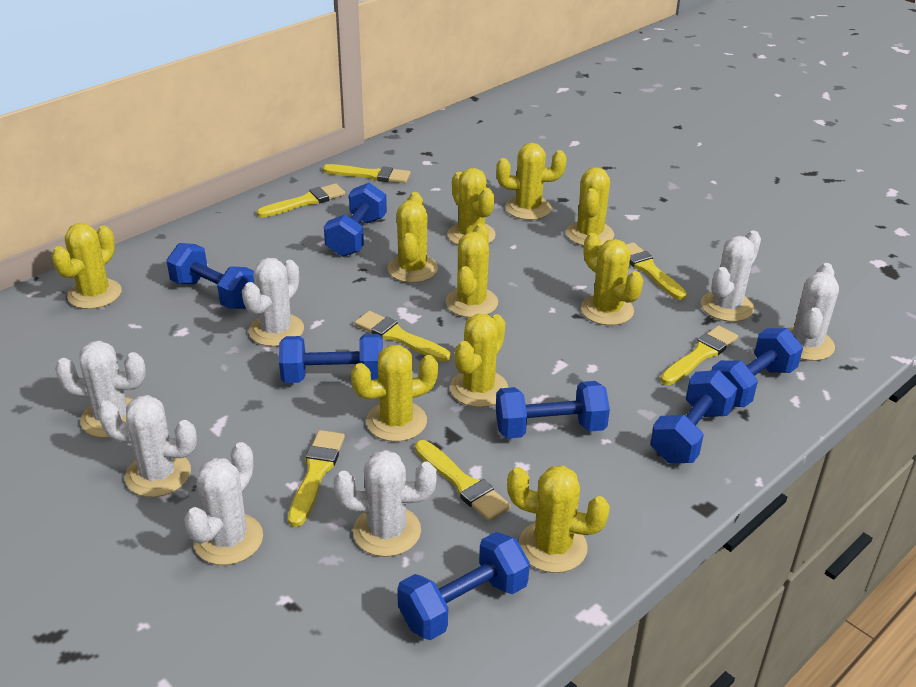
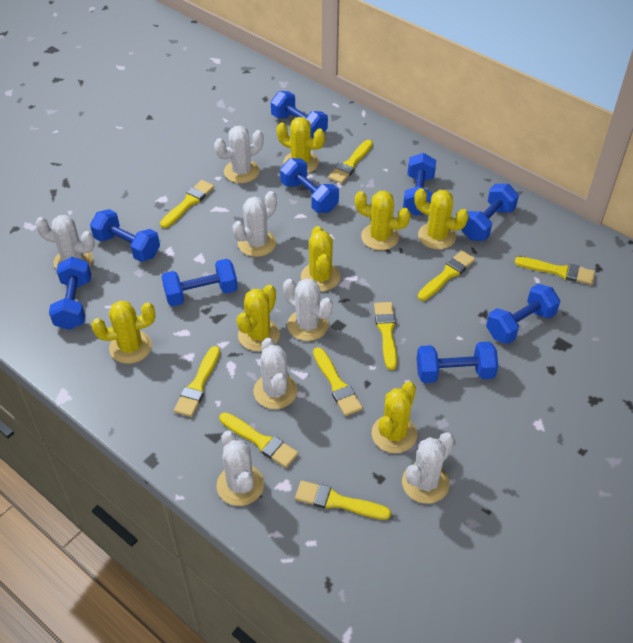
blue dumbbell: [166,243,254,309] [279,334,383,383] [324,183,387,257] [397,532,530,640] [496,381,610,439] [650,370,737,463] [711,328,803,407] = 7 -> [49,257,91,330] [90,209,160,262] [161,259,238,306] [271,91,328,138] [280,158,339,213] [403,153,436,216] [416,342,498,383] [461,184,519,241] [486,284,560,344] = 9
yellow brush: [257,183,345,218] [288,430,345,527] [323,164,411,183] [355,311,451,362] [415,440,511,521] [626,242,687,300] [660,325,738,385] = 7 -> [160,180,214,228] [174,346,220,417] [219,412,298,468] [295,481,391,520] [313,347,363,416] [328,140,373,184] [374,302,397,370] [418,250,475,301] [515,257,595,285] = 9
yellow cactus: [51,223,122,309] [351,345,438,442] [388,192,438,283] [446,223,498,318] [447,168,496,245] [450,314,508,407] [496,143,567,220] [507,465,610,573] [566,167,614,246] [581,233,644,325] = 10 -> [91,301,156,364] [237,285,280,351] [277,117,325,174] [301,226,340,291] [355,191,411,250] [372,382,417,453] [414,188,469,249] = 7

